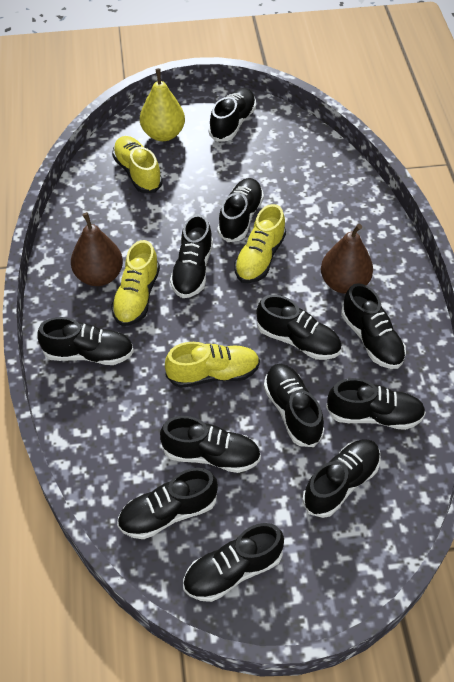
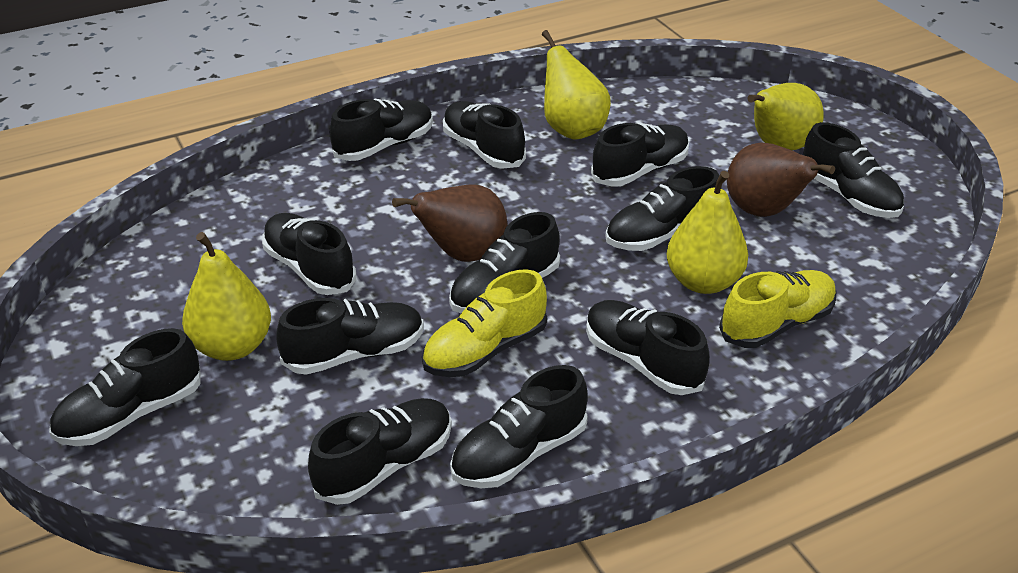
yellow pear: [140,68,185,141] = 1 -> [182,232,271,361] [542,30,611,140] [666,171,748,294] [747,83,824,150] = 4
yellow shoe: [111,240,160,326] [112,136,163,193] [165,342,260,388] [234,204,286,283] = 4 -> [422,269,547,377] [719,270,836,348] = 2

